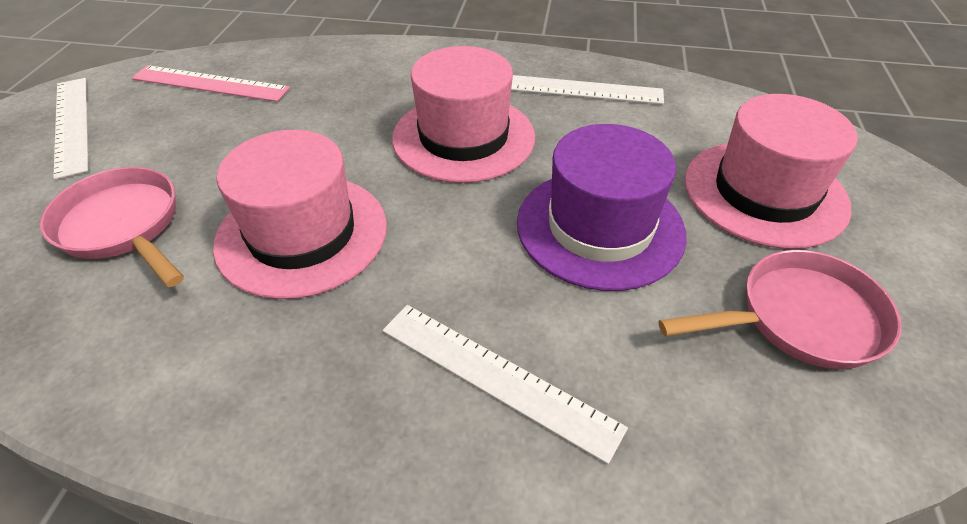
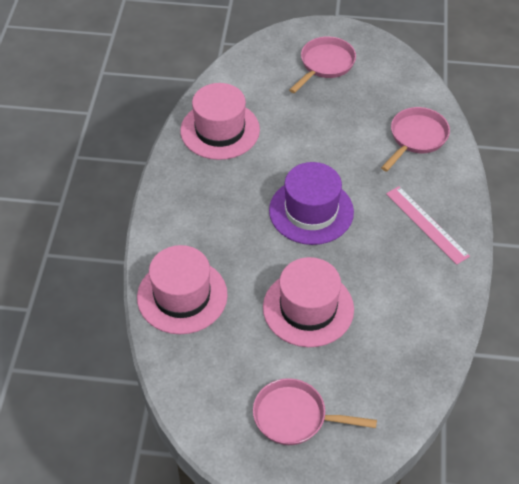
pink pan: [40,167,184,287] [658,250,902,369] = 2 -> [253,378,377,445] [289,36,356,93] [381,107,450,172] = 3
white ruler: [53,78,89,180] [382,305,628,464] [511,75,664,104] = 3 -> none = 0

